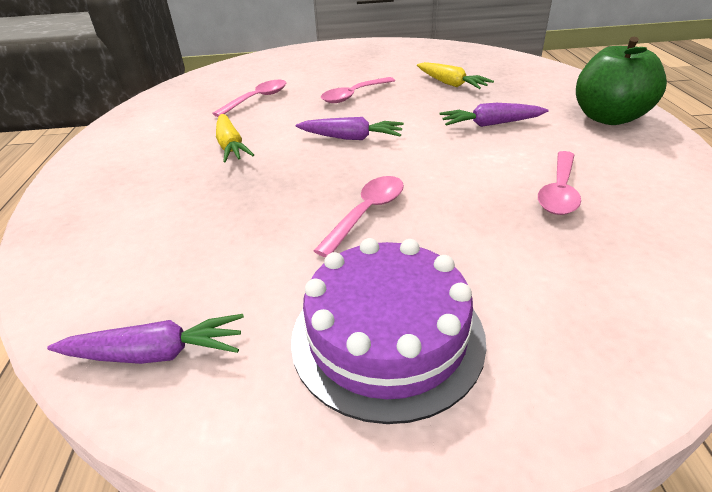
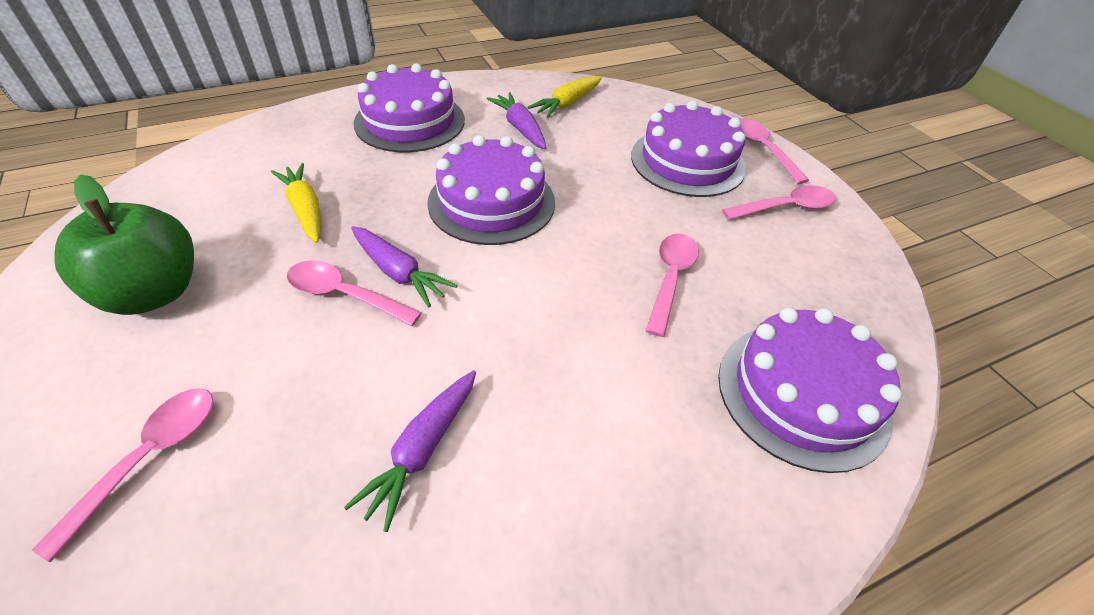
pink spoon: [212,80,286,117] [314,176,404,257] [321,77,395,103] [538,151,581,215] = 4 -> [32,388,213,562] [287,260,422,326] [645,233,699,337] [722,185,836,220] [739,118,809,184] = 5
purple cake: [291,238,486,424] = 1 -> [353,63,465,152] [427,135,555,245] [631,101,746,197] [718,308,902,473] = 4

